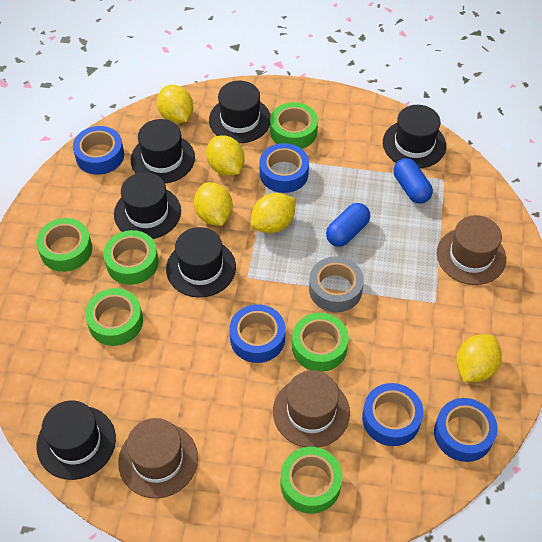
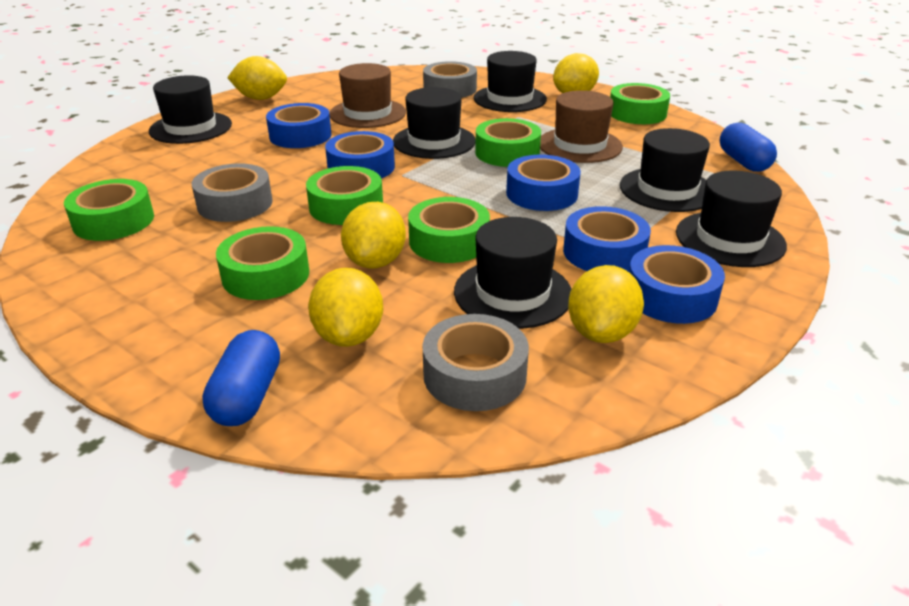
brown hat: [118,418,198,498] [273,370,350,448] [437,215,506,285] = 3 -> [329,63,406,128] [540,90,623,163] = 2
grey tape: [309,257,364,312] = 1 -> [192,163,273,222] [423,61,477,98] [423,314,529,411] = 3

